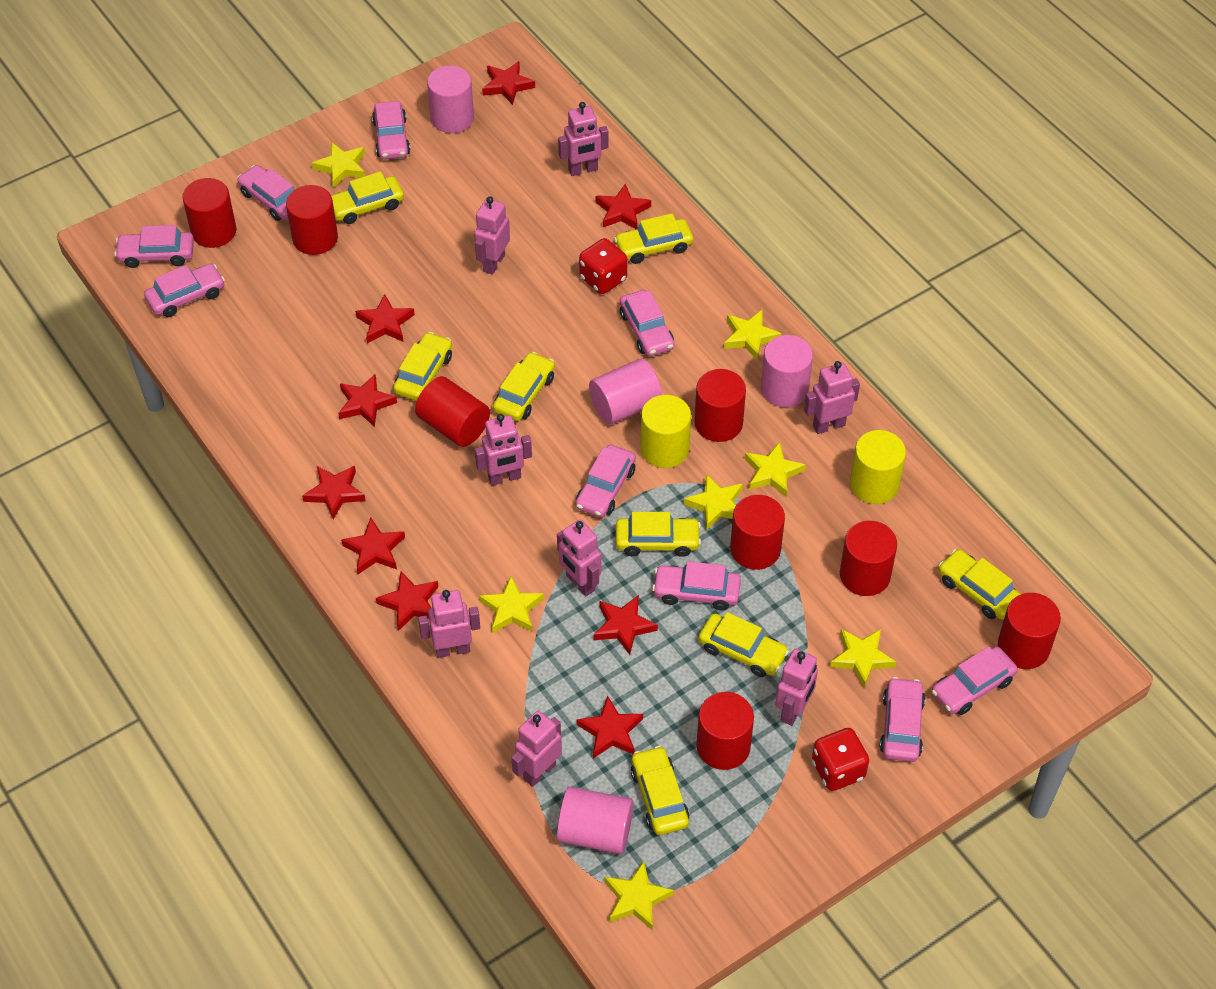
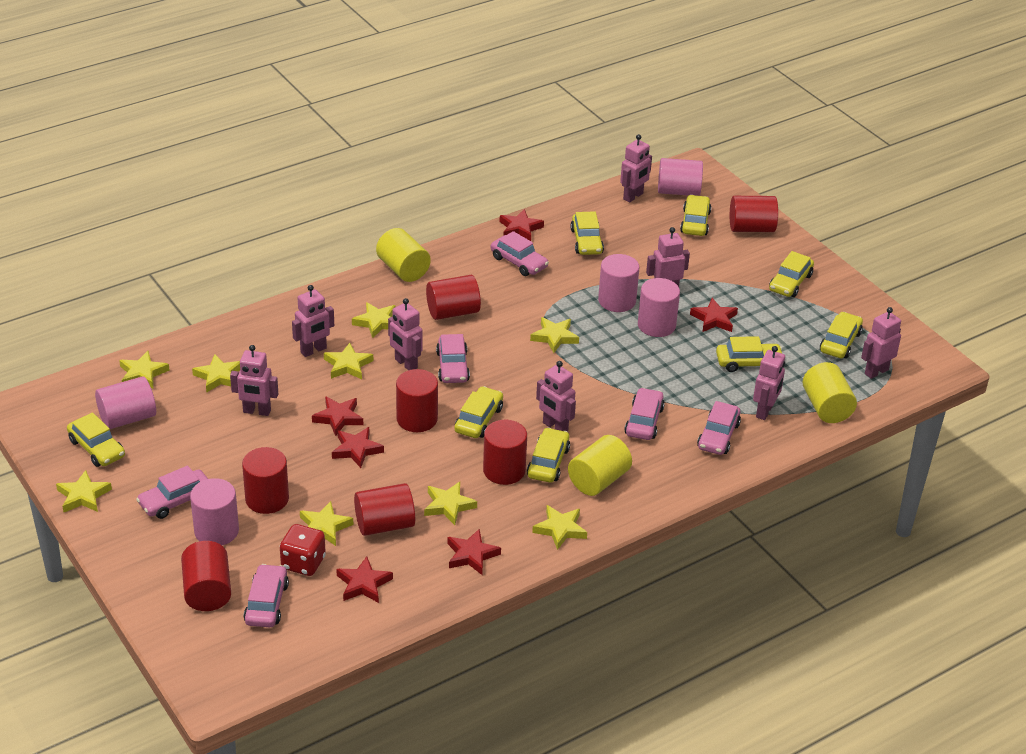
pink car: [114,225,194,268] [144,263,225,317] [237,165,295,221] [372,101,410,159] [576,445,636,518] [620,290,674,356] [652,561,741,610] [880,677,925,762] [932,646,1018,715] = 9 -> [136,465,208,519] [244,564,289,627] [436,334,470,383] [491,231,549,276] [624,388,665,440] [697,401,741,455] = 6
pink cylinder: [427,66,474,133] [557,787,633,854] [589,358,662,424] [761,335,813,407] = 4 -> [95,376,156,429] [190,478,239,545] [598,254,639,312] [638,278,680,337] [658,158,703,196] = 5
red cylinder: [182,178,236,248] [286,185,338,255] [415,376,490,447] [694,369,746,442] [697,692,754,770] [730,495,785,570] [840,521,897,596] [998,593,1061,669] = 8 -> [181,541,231,611] [242,447,289,514] [354,483,415,536] [396,369,438,432] [426,275,481,320] [483,420,527,485] [730,196,778,232] = 7
red dice: [579,238,627,294] [812,728,869,791] = 2 -> [280,524,326,576] = 1
red star: [302,466,366,519] [338,374,397,427] [341,517,405,574] [355,294,415,343] [376,572,438,631] [482,61,535,105] [577,696,643,758] [594,595,658,655] [596,183,651,229] = 9 -> [312,396,363,436] [332,427,384,468] [336,557,393,603] [447,529,501,575] [500,209,544,241] [690,298,738,332] = 6
yellow cylinder: [640,395,691,468] [850,430,906,504] = 2 -> [376,228,431,282] [568,435,632,496] [802,362,857,423] = 3
yellow star: [312,142,365,188] [479,576,544,633] [605,861,674,930] [684,474,743,531] [724,310,781,360] [745,442,806,497] [830,629,896,687] = 7 -> [56,470,112,512] [119,351,170,388] [192,354,240,393] [300,501,353,546] [324,343,373,379] [352,302,395,338] [424,482,477,525] [530,317,579,353] [532,505,587,550] = 9

